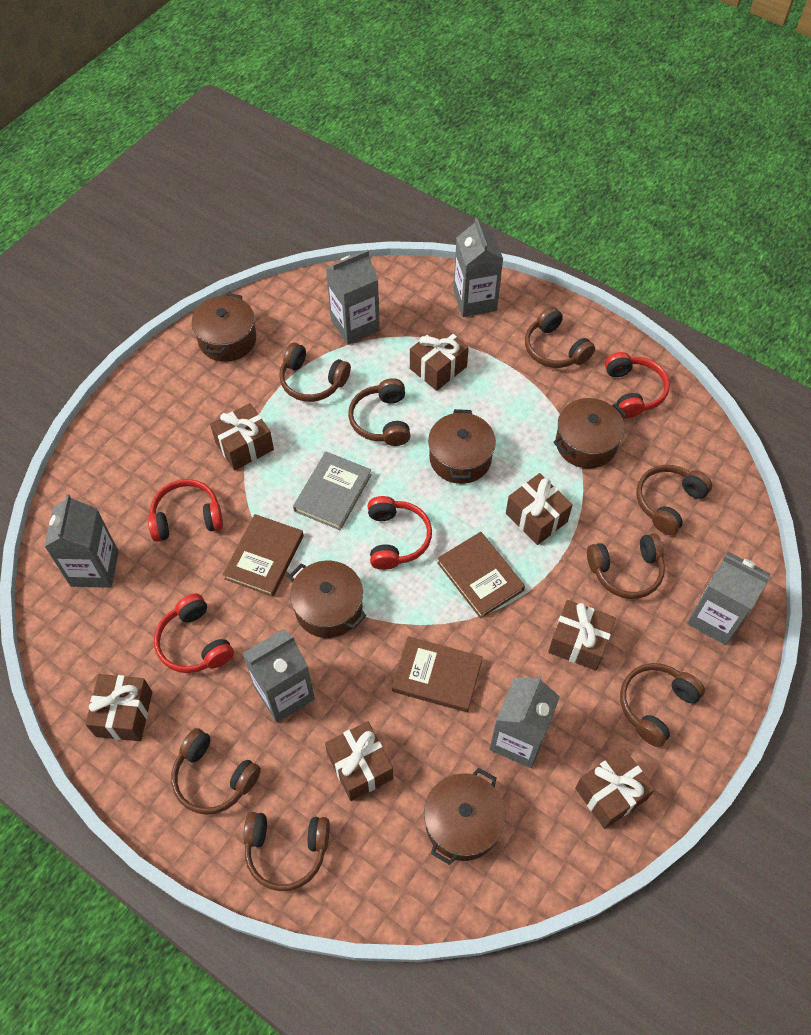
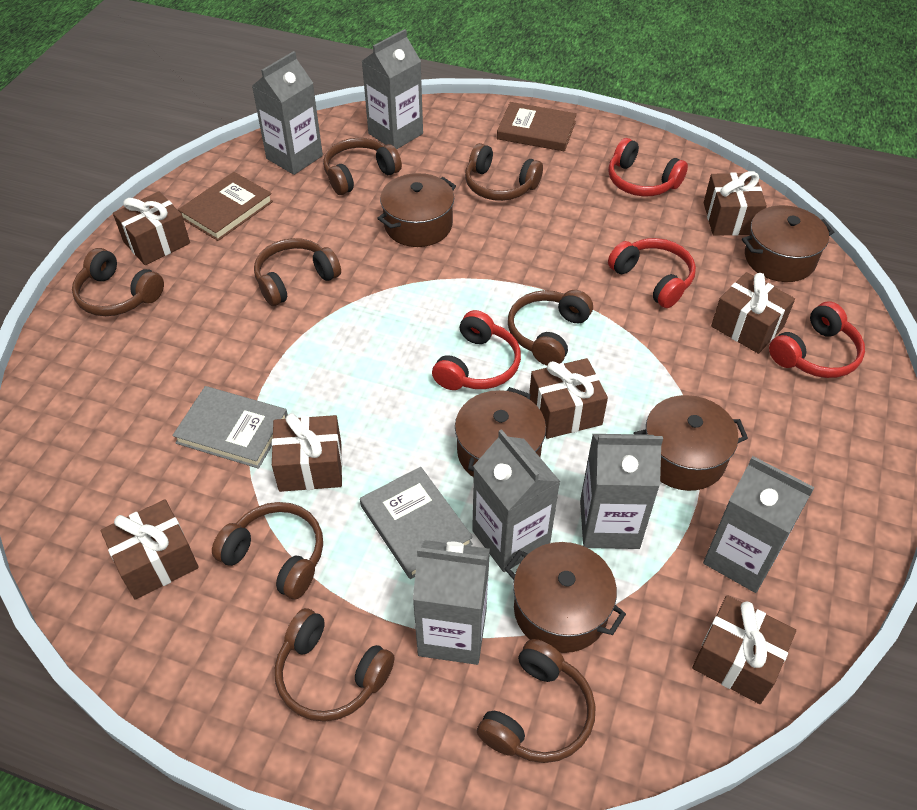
brown book: [223,514,304,597] [392,636,483,712] [437,532,525,619] = 3 -> [178,172,273,241] [497,102,577,151] = 2
grey book: [293,452,372,530] = 1 -> [172,386,288,469] [360,467,473,579] = 2

